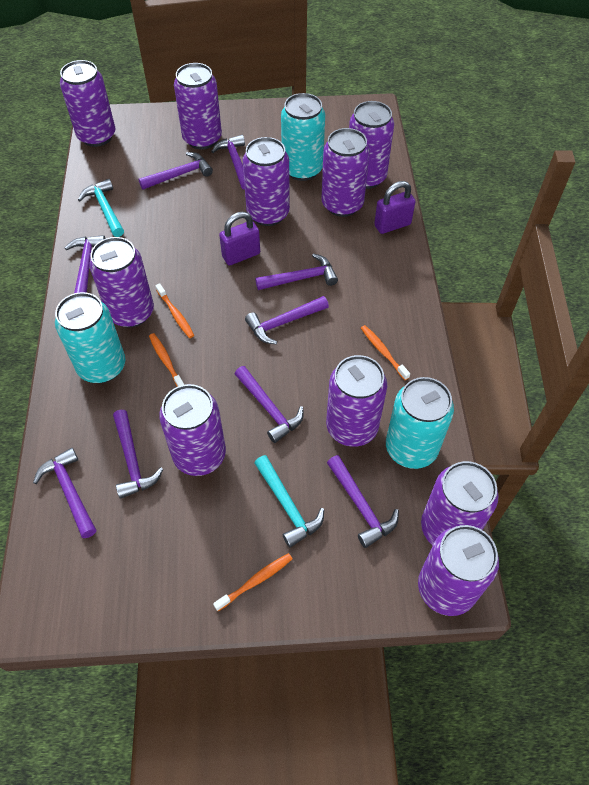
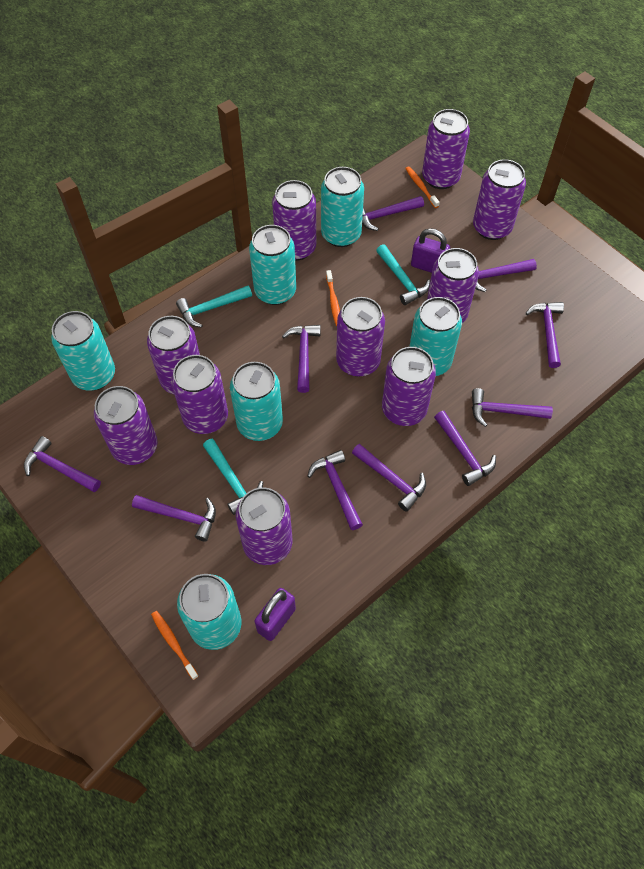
orange toothbrush: [149,333,184,387] [155,283,194,338] [213,553,293,611] [361,325,410,380] = 4 -> [151,611,199,680] [326,270,340,326] [405,166,440,208] = 3
purple hammer: [33,448,96,538] [65,235,106,293] [113,410,163,499] [139,152,213,190] [211,135,245,190] [235,366,304,443] [245,296,329,345] [255,254,338,290] [327,455,399,548] = 9 -> [24,436,101,492] [132,495,216,542] [282,325,321,393] [307,450,363,530] [352,444,426,512] [362,196,424,231] [434,411,496,486] [472,388,553,427] [475,259,537,292] [526,302,564,368] = 10
turquoise can: [55,292,125,383] [281,93,325,181] [386,377,454,469] = 3 -> [51,311,115,390] [177,574,241,650] [230,362,283,441] [249,225,296,305] [321,167,364,247] [409,297,462,376] = 6
turquoise hammer: [78,179,124,237] [254,455,324,548] = 2 -> [176,286,252,328] [203,439,263,515] [376,244,430,305] = 3

